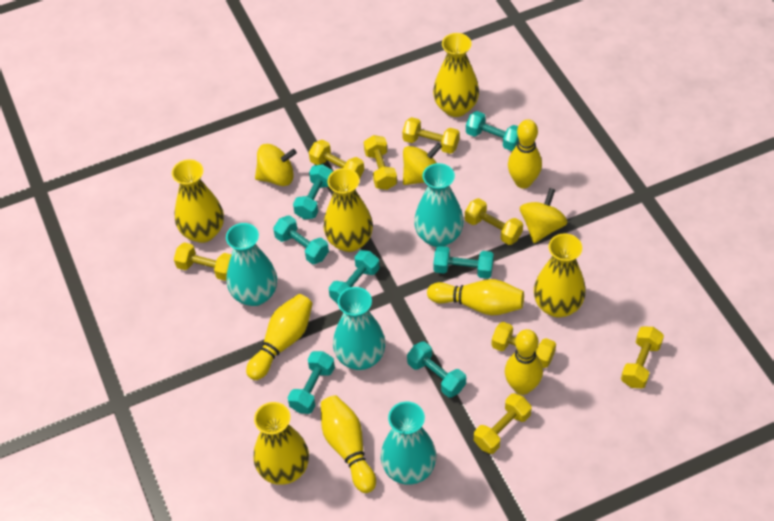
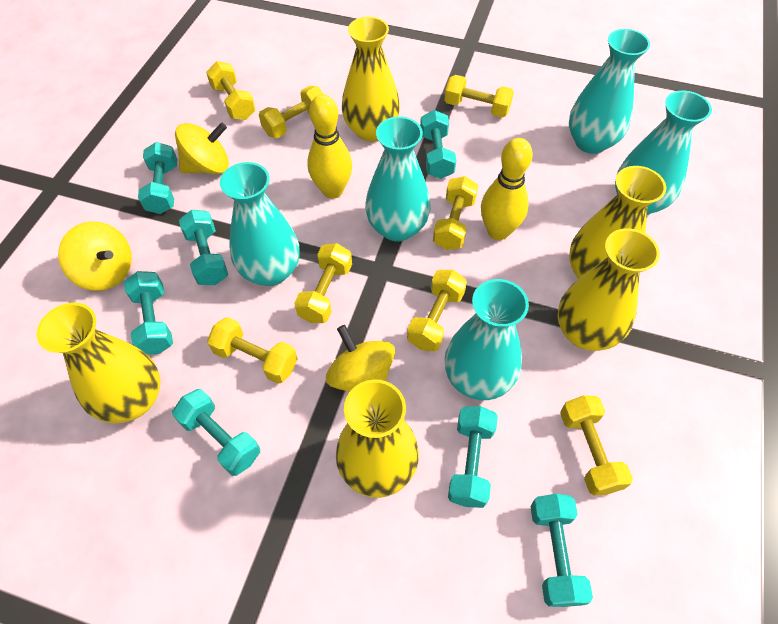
turquoise vase: [226,223,277,306] [333,287,386,370] [381,402,436,485] [414,163,464,247] = 4 -> [220,162,300,286] [365,116,431,242] [445,279,529,400] [569,29,650,154] [615,91,712,215] = 5
yellow bowling pin: [246,294,313,380] [321,395,376,493] [427,279,524,315] [505,329,543,395] [508,119,542,189] = 5 -> [307,94,352,199] [481,138,533,240] = 2

